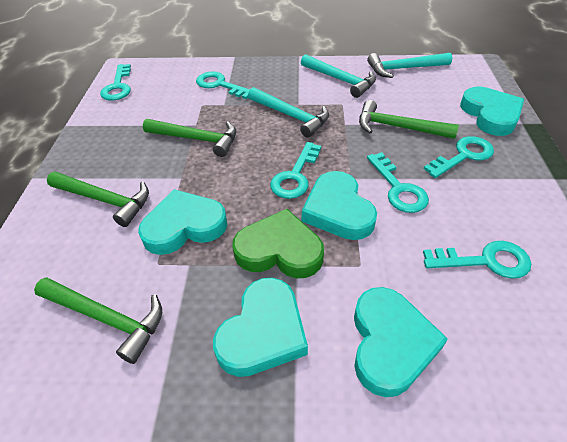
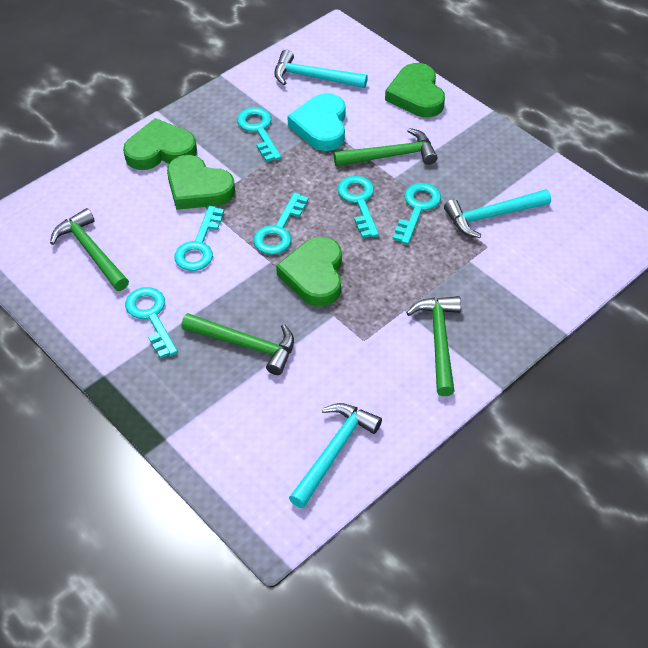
green heart: [232,209,324,278] = 1 -> [123,118,197,170] [167,155,235,210] [276,237,342,307] [385,63,445,117] = 4
turquoise heart: [138,189,227,255] [213,278,308,377] [302,171,377,240] [354,287,448,397] [460,87,524,136] = 5 -> [288,93,346,151] = 1

